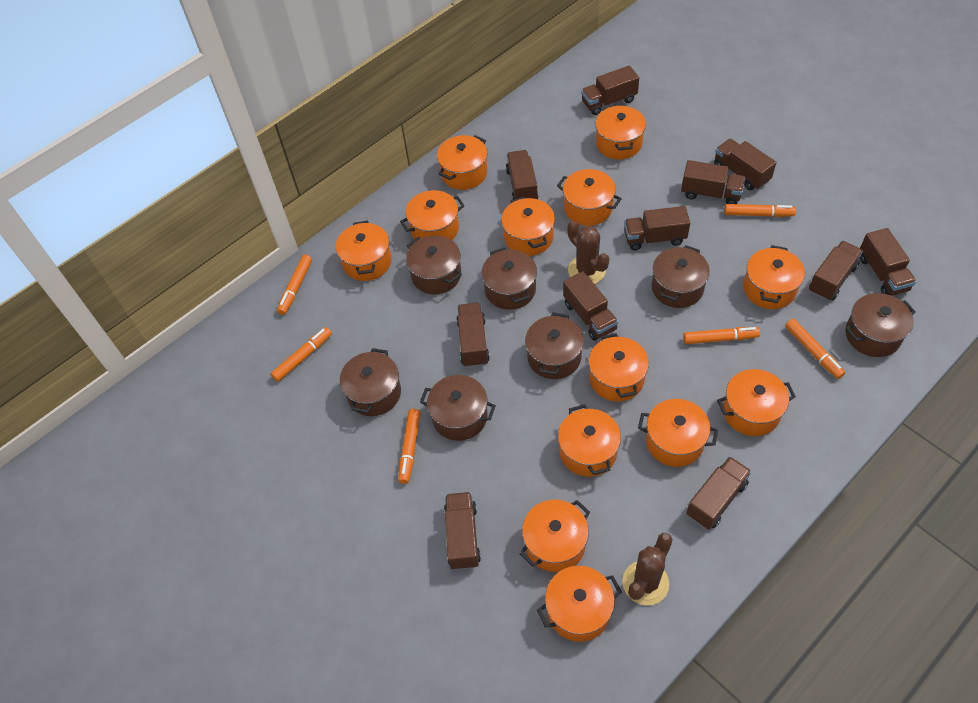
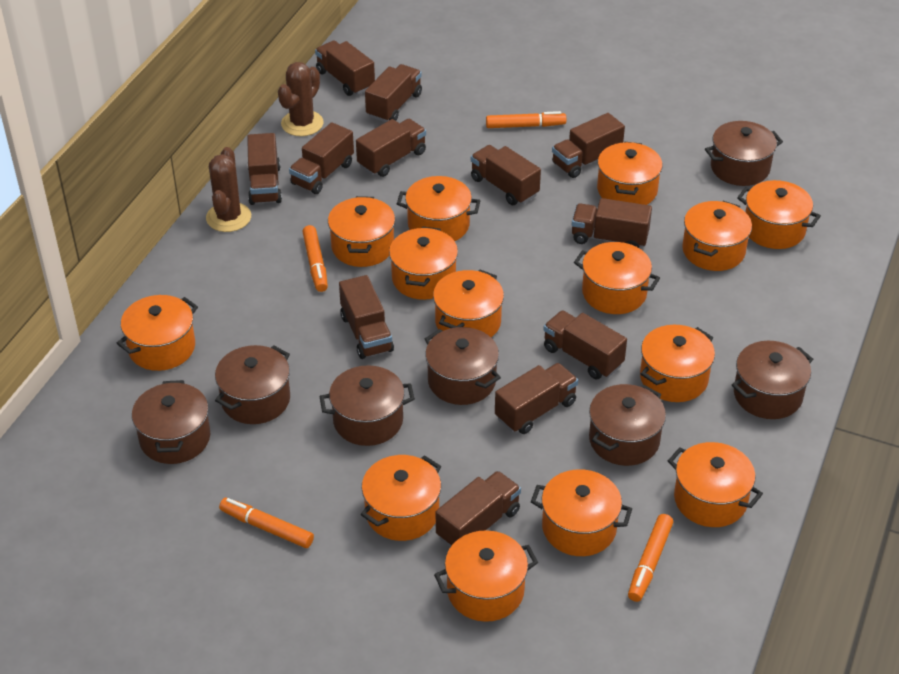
brown truck: [444,492,481,570] [456,303,490,367] [506,150,538,200] [563,271,618,341] [581,65,639,115] [624,206,690,250] [681,160,745,204] [686,456,752,530] [714,139,776,190] [809,241,863,301] [860,228,916,296] = 11 -> [247,133,282,205] [289,122,354,194] [315,41,375,96] [339,275,394,359] [356,119,426,177] [365,64,422,122] [436,471,521,547] [471,145,541,205] [495,363,578,434] [543,310,627,379] [552,113,625,178] [572,198,652,248] = 12
orange marker: [271,327,332,382] [277,255,312,315] [398,409,421,484] [683,327,760,344] [724,204,796,217] [785,319,845,379] = 6 -> [219,498,314,548] [303,225,328,292] [486,111,566,128] [628,514,673,602] = 4
orange pot: [336,221,392,281] [400,190,465,240] [437,135,488,190] [501,196,555,256] [520,500,590,572] [537,566,622,642] [557,169,622,226] [558,404,621,477] [589,333,649,401] [595,104,646,160] [638,399,718,467] [717,369,796,436] [743,245,805,309] = 13 -> [117,295,198,371] [328,196,395,267] [361,455,441,541] [389,226,458,300] [397,176,480,241] [433,270,504,337] [434,530,538,622] [531,469,632,556] [574,242,660,314] [597,142,663,205] [640,325,715,402] [668,442,763,527] [682,201,752,271] [737,180,821,249] = 14

